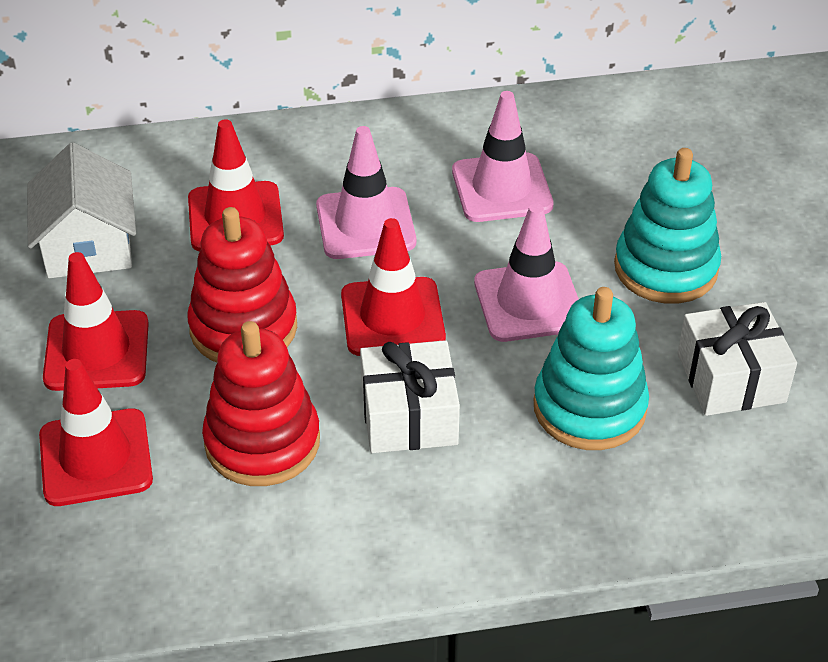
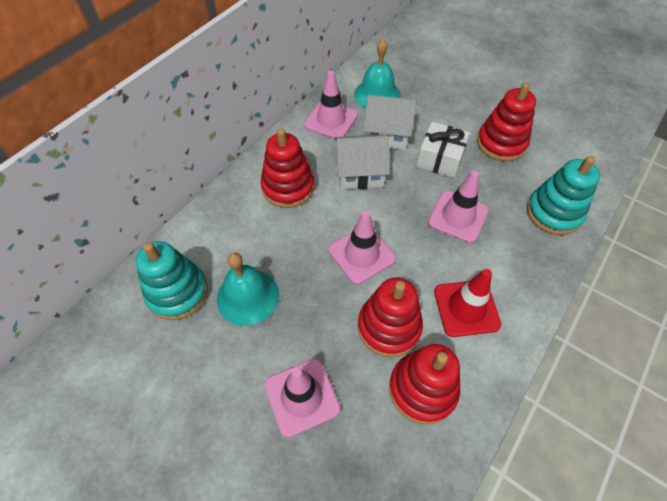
pink traffic cone: [316,126,416,259] [452,91,554,222] [474,203,579,342] = 3 -> [264,359,340,438] [304,70,358,139] [328,211,396,284] [428,170,489,243] = 4
red stacking toy: [188,207,297,362] [202,321,320,486] = 2 -> [261,128,314,208] [358,278,423,357] [389,344,460,424] [477,82,536,161] = 4
red traffic cone: [39,359,153,506] [43,252,149,391] [188,119,284,252] [341,218,446,356] = 4 -> [434,269,501,337] = 1
turquoise bell: none = 0 -> [217,253,279,326] [354,39,401,108] = 2
white gift: [360,340,460,453] [678,302,797,416] = 2 -> [416,122,470,178] = 1
white house: [27,142,136,278] = 1 -> [335,134,390,190] [363,95,417,150] = 2

